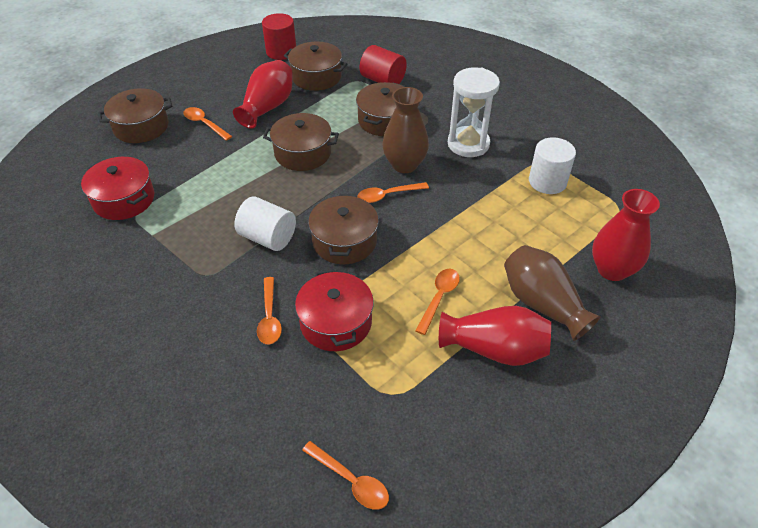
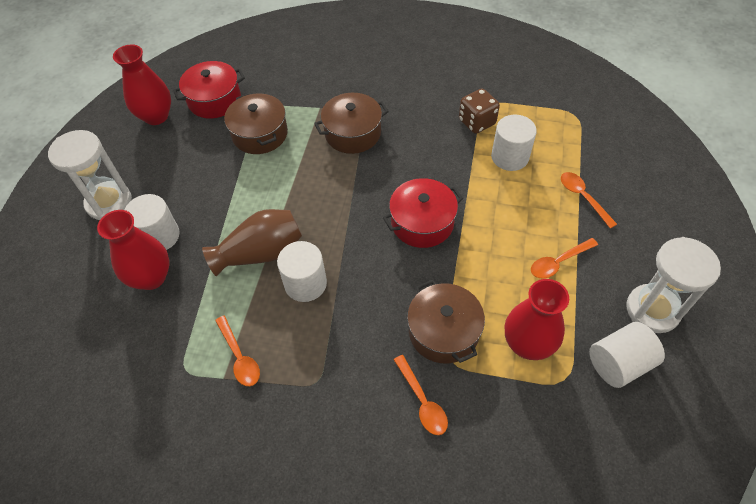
brown dice: none = 0 -> [459,88,500,134] = 1
brown pot: [98,88,172,143] [263,113,339,171] [284,42,347,91] [308,194,379,264] [356,82,406,136] = 5 -> [224,93,288,154] [314,93,389,154] [407,280,485,364] = 3
brown vase: [382,87,429,173] [504,245,601,341] = 2 -> [202,209,302,276] = 1
orange spoon: [183,107,232,141] [257,277,282,344] [302,441,389,510] [357,182,429,203] [415,269,460,335] = 5 -> [215,316,260,386] [394,355,448,435] [531,238,598,279] [561,172,617,228] = 4
red cylinder: [262,13,296,60] [360,45,407,84] = 2 -> none = 0
white cylinder: [234,196,296,251] [529,137,576,194] = 2 -> [124,194,180,250] [277,241,327,302] [491,115,537,171] [589,322,665,388] = 4
white hourglass: [448,67,500,157] = 1 -> [48,130,132,220] [626,237,721,333] = 2

